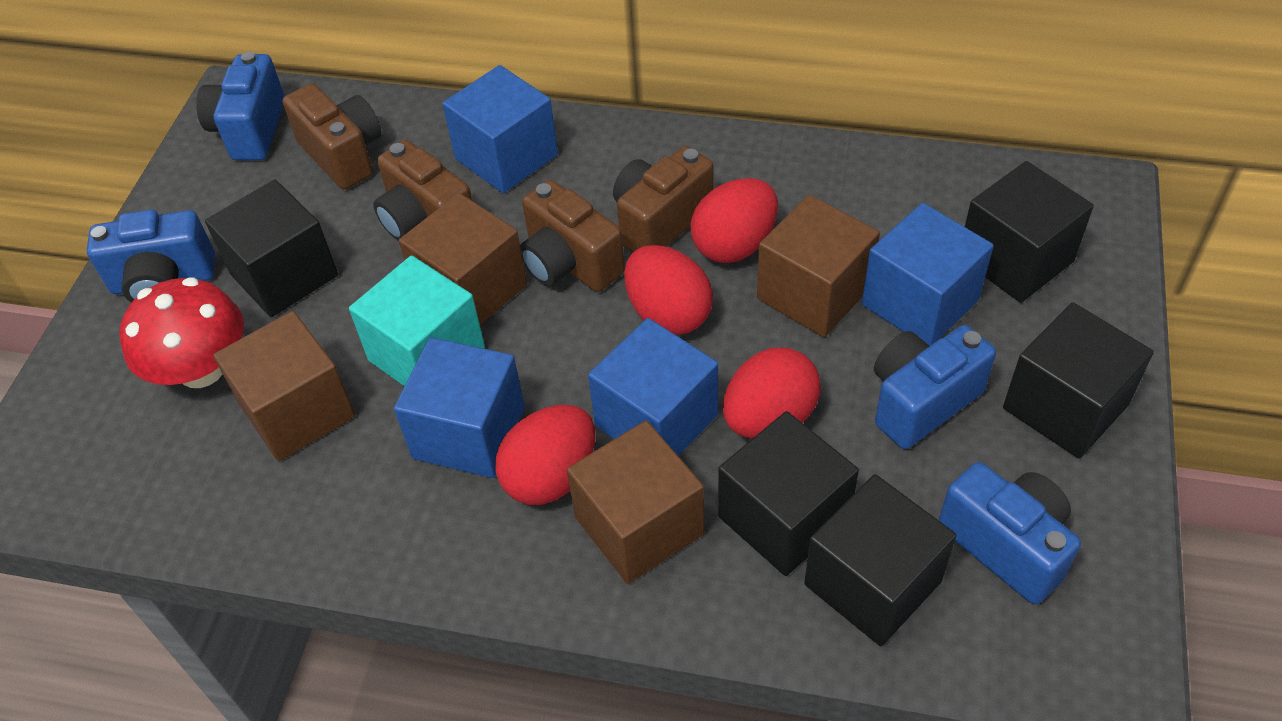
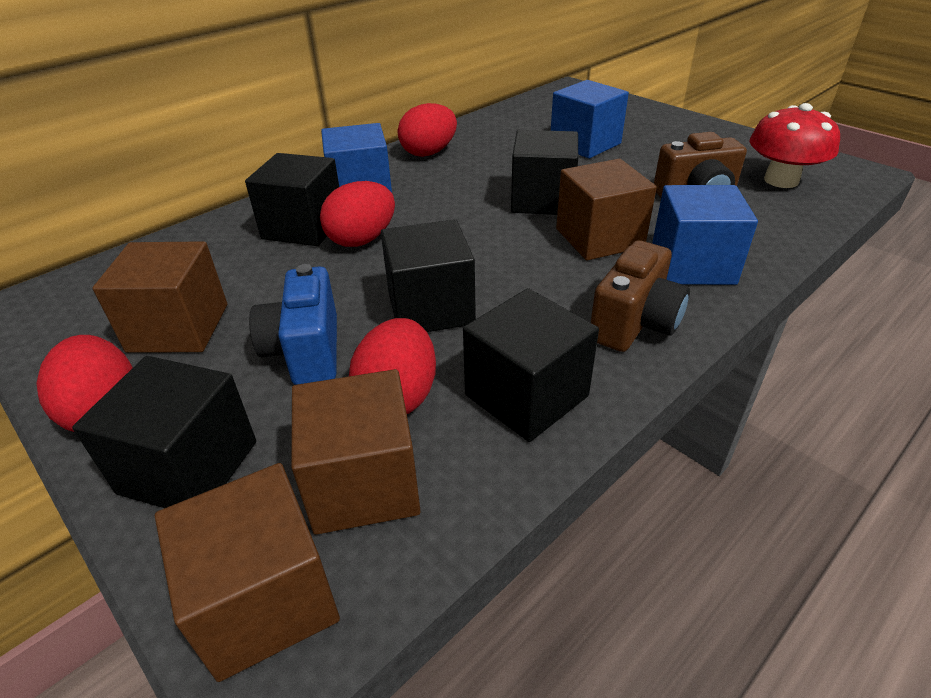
blue camera: [87,210,215,303] [196,51,285,160] [874,325,996,449] [939,462,1081,604] = 4 -> [249,264,337,385] = 1
blue cube: [394,337,525,478] [442,65,558,193] [588,318,718,456] [862,203,994,346] = 4 -> [321,123,392,193] [551,80,629,158] [652,185,758,285] = 3
brown camera: [283,83,381,190] [373,140,472,241] [520,180,625,292] [613,146,714,252] = 4 -> [591,240,690,352] [654,132,747,197] = 2
turquoise cube: [349,255,485,386] = 1 -> none = 0

